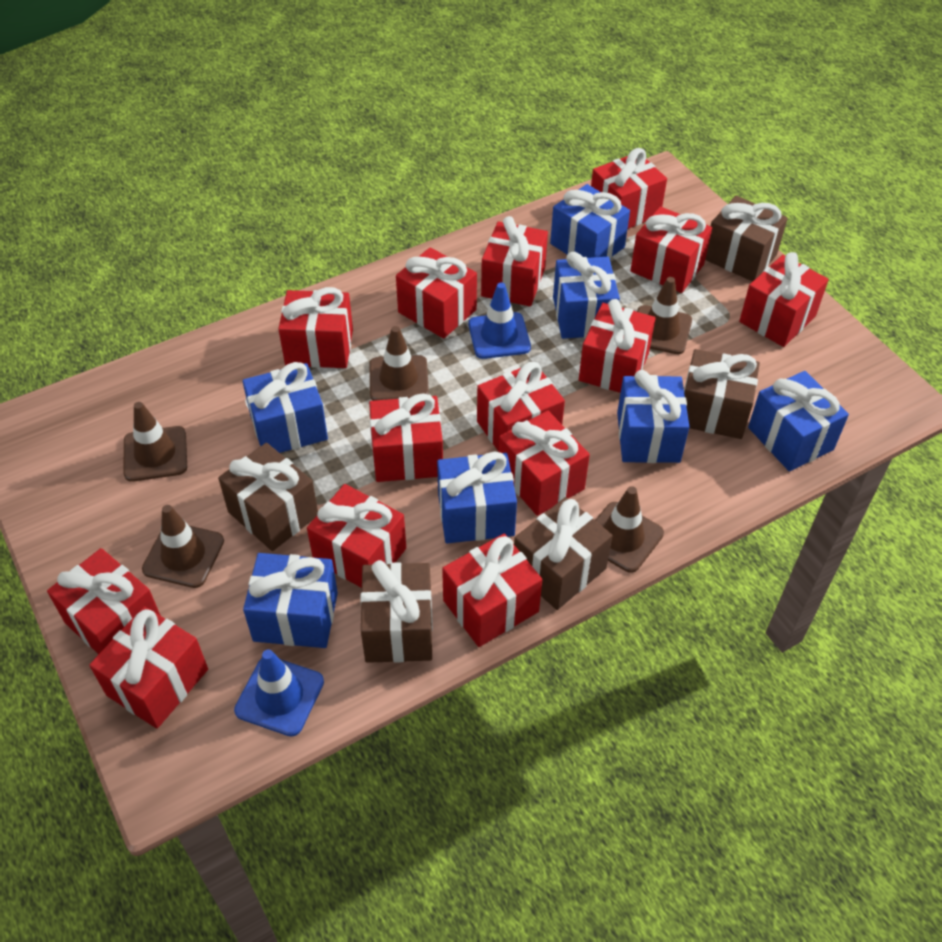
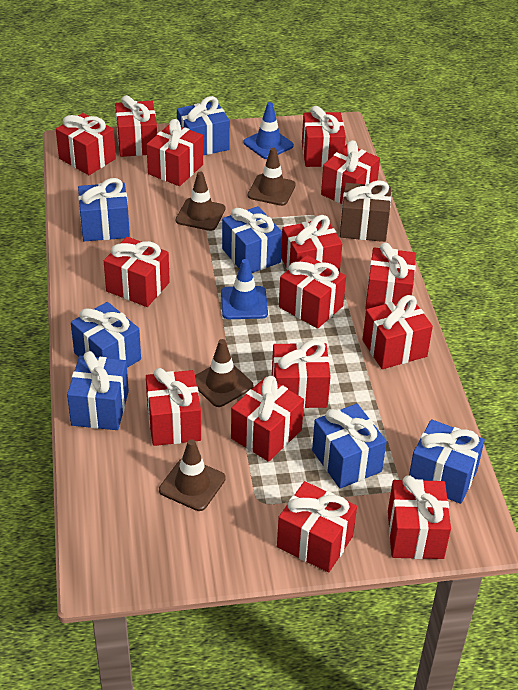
brown gift: [218,443,318,551] [360,560,433,663] [514,497,613,610] [684,349,760,439] [705,196,788,282] = 5 -> [340,180,391,242] = 1
brown traffic cone: [124,402,187,482] [142,505,224,588] [369,326,429,401] [595,486,664,573] [637,277,692,354] = 5 -> [159,439,226,511] [176,172,225,231] [195,339,253,407] [248,148,296,206] = 4
red gift: [47,548,161,654] [89,606,208,729] [278,287,353,368] [307,484,406,588] [369,393,443,482] [396,247,477,339] [442,534,542,647] [477,362,565,452] [481,216,548,306] [499,411,590,516] [579,299,656,393] [591,148,667,229] [630,207,712,293] [739,252,829,347] = 14 -> [56,113,116,175] [104,237,170,307] [115,95,157,157] [146,119,203,186] [146,368,201,446] [231,376,304,462] [272,339,331,408] [277,481,357,573] [279,255,346,329] [281,215,342,272] [302,106,346,167] [321,140,380,204] [362,295,433,369] [365,243,416,309] [388,475,451,559] = 15

